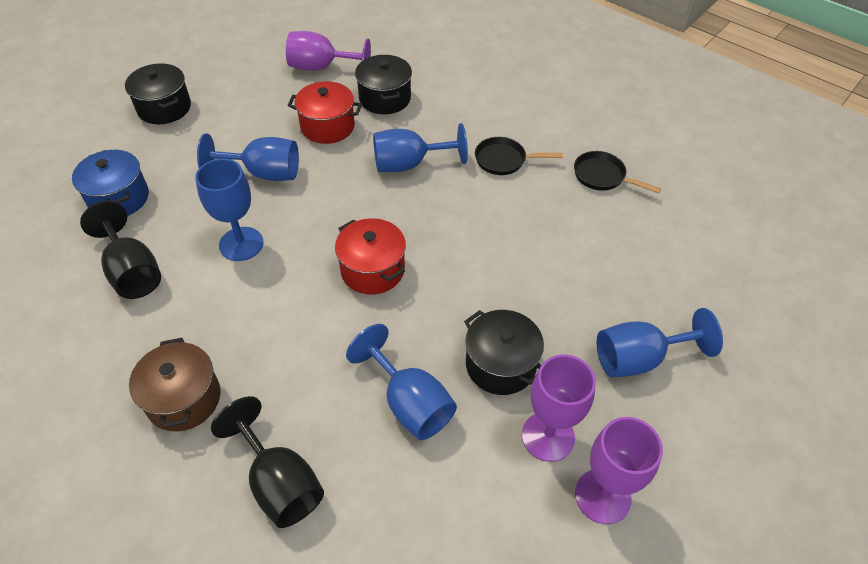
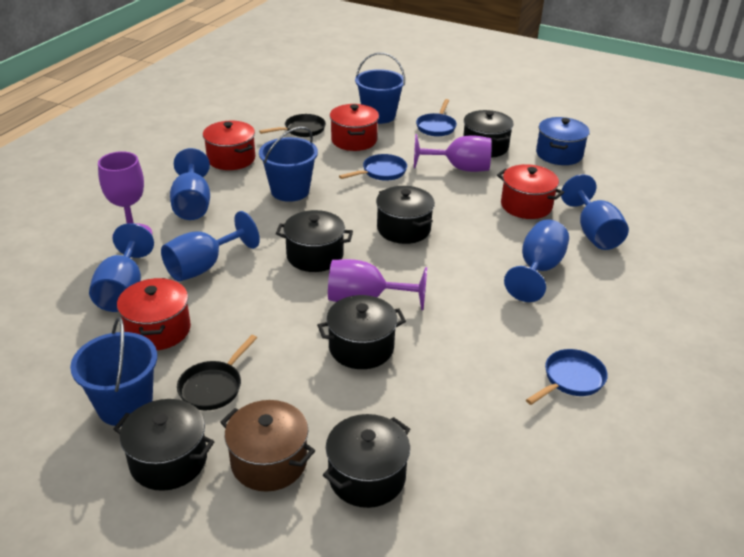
black goblet: [80,201,161,299] [211,396,324,528] = 2 -> none = 0
black pot: [125,63,191,124] [355,55,412,114] [464,310,544,395] = 3 -> [113,399,215,491] [276,210,353,272] [317,295,406,369] [323,414,410,508] [376,186,435,244] [463,110,514,158] = 6
blue bucket: none = 0 -> [70,317,157,426] [259,127,318,202] [355,52,405,124] = 3
blue pan: none = 0 -> [339,154,407,181] [416,99,457,136] [526,349,608,405] = 3
red pot: [287,81,362,144] [335,218,406,294] = 2 -> [117,278,191,350] [203,121,255,170] [330,104,379,151] [497,164,564,219] = 4

